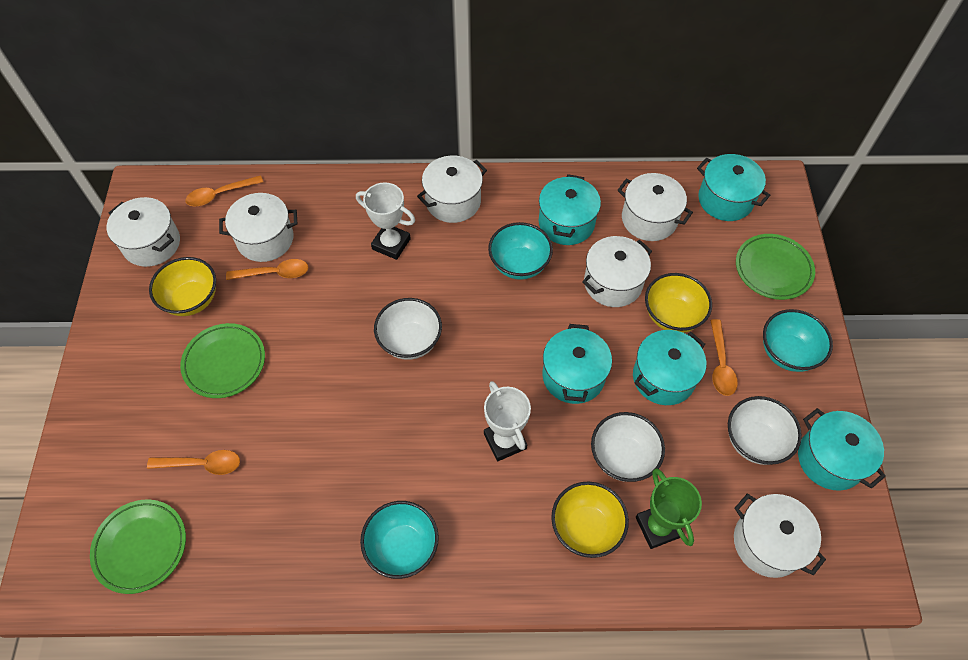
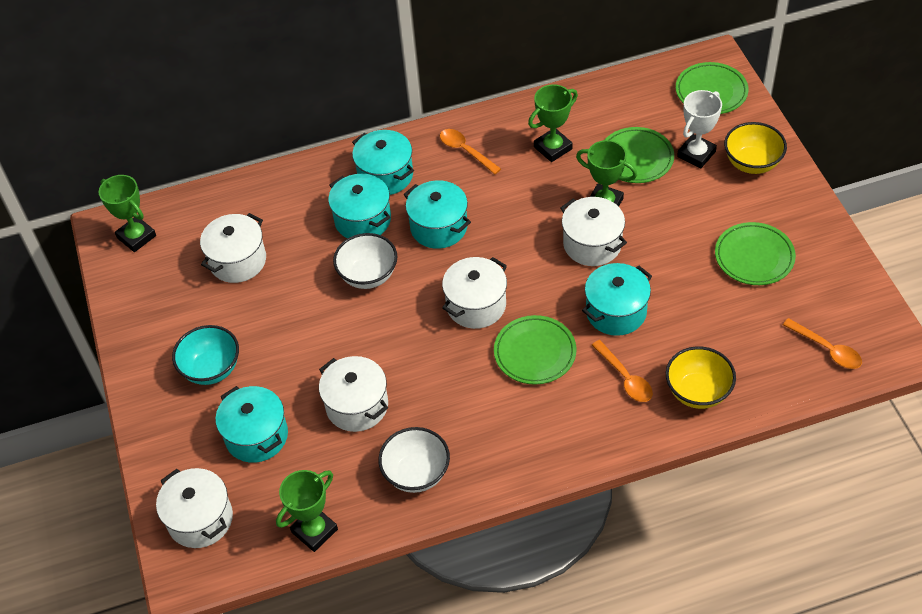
green plate: [90,500,186,594] [180,323,265,398] [736,234,815,300] = 3 -> [494,315,576,385] [605,127,674,183] [676,62,748,114] [715,222,796,285] = 4
green trophy: [636,468,702,549] = 1 -> [99,175,156,252] [276,470,338,552] [528,84,578,162] [576,140,637,207] = 4
orange spoon: [147,450,240,475] [185,175,263,206] [226,259,309,280] [710,319,738,396] = 4 -> [440,129,501,174] [592,340,653,402] [783,318,862,369] = 3
turquoise bowl: [360,501,439,579] [488,222,553,280] [763,309,833,372] = 3 -> [172,325,239,385] = 1
white bowl: [374,298,442,360] [591,412,665,482] [728,396,802,465] = 3 -> [333,233,397,289] [378,427,450,493] = 2
white pot: [107,197,180,267] [219,193,297,262] [417,155,487,223] [582,236,652,307] [617,173,693,241] [734,494,826,578] = 6 -> [156,468,233,548] [200,213,266,283] [319,356,388,432] [442,257,507,329] [560,197,627,266] = 5
white trophy: [356,182,415,260] [484,381,531,461] = 2 -> [677,90,722,168] = 1
yellow bowl: [149,257,216,316] [551,481,629,558] [645,273,712,333] = 3 -> [666,346,736,409] [724,122,787,174] = 2

